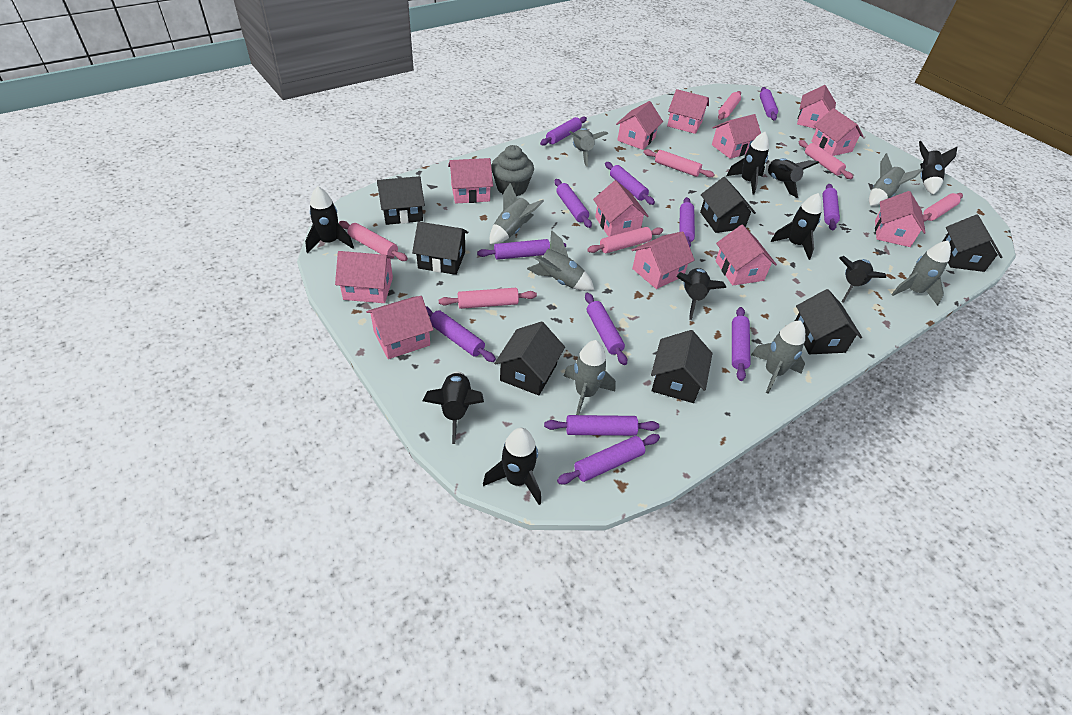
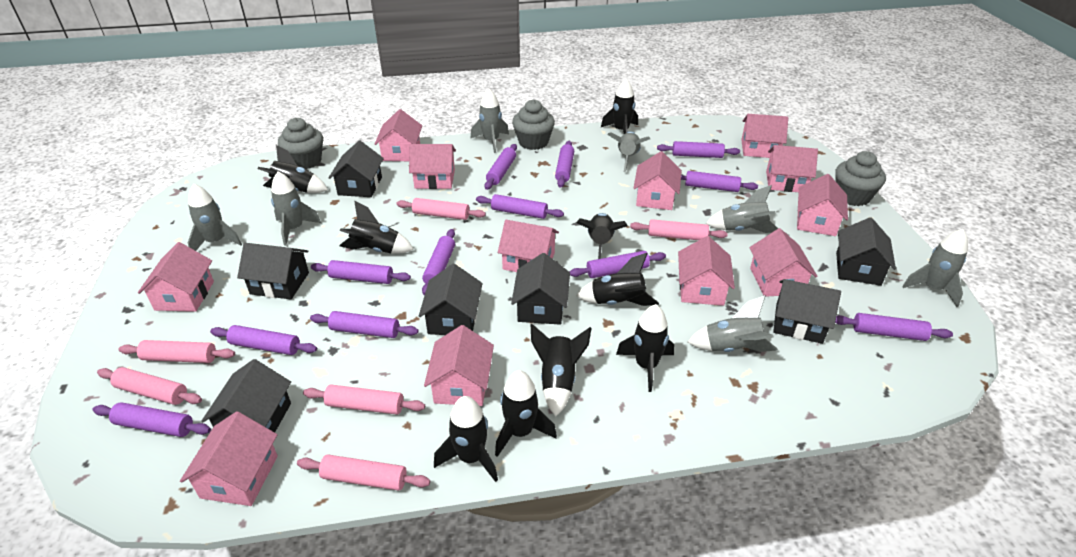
grey cupcake: [491,145,534,196] = 1 -> [278,118,323,169] [512,100,555,150] [836,151,886,206] = 3
pink rolling pin: [339,221,408,261] [439,288,537,309] [587,227,663,253] [643,149,715,178] [718,91,741,120] [799,140,853,179] [923,193,963,222] = 7 -> [97,367,202,405] [118,340,235,363] [297,455,430,491] [303,384,425,415] [397,198,486,220] [630,219,728,240] = 6

